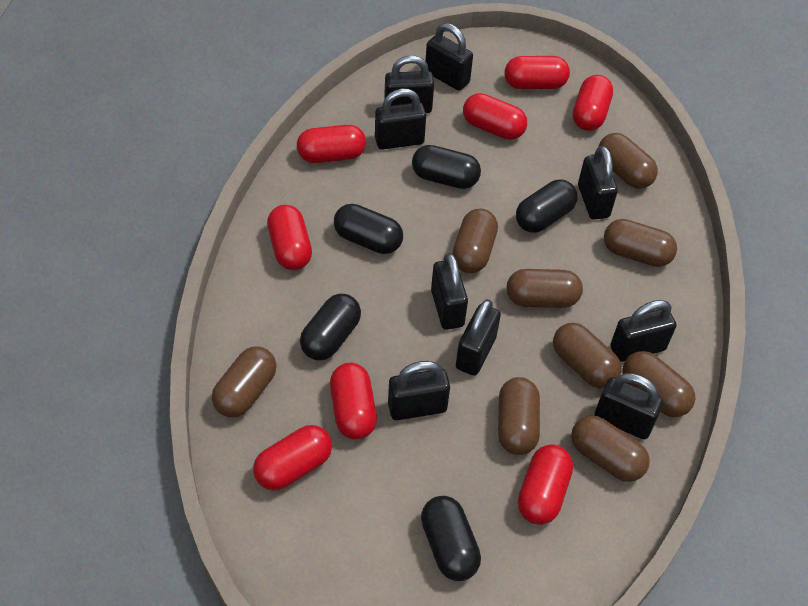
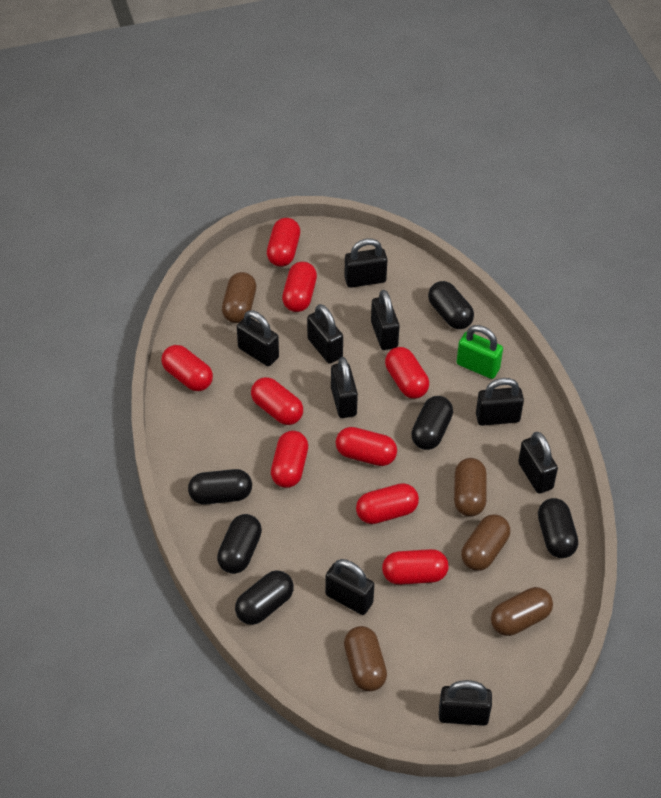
black capsule: [300,294,361,360] [334,204,403,254] [412,145,481,189] [421,496,481,581] [516,180,578,233] = 5 -> [188,469,252,505] [217,514,262,574] [235,570,294,625] [411,396,453,450] [428,281,474,329] [538,498,578,558] = 6
brown capsule: [212,346,277,417] [452,209,498,273] [498,377,540,455] [506,269,583,308] [553,323,622,388] [571,415,650,482] [598,133,658,189] [604,219,677,267] [623,351,695,417] = 9 -> [222,272,256,323] [344,626,387,691] [454,458,487,517] [461,514,510,571] [491,587,553,636] = 5
green padlock: none = 0 -> [457,325,503,379] = 1
red capsule: [253,425,332,490] [267,205,312,270] [297,125,366,163] [330,363,377,439] [463,93,527,140] [505,56,570,89] [518,444,573,525] [573,75,613,131] = 8 -> [161,345,213,391] [251,377,303,425] [267,218,300,267] [271,431,308,488] [282,262,317,312] [336,427,397,466] [356,483,419,524] [382,549,448,585] [385,347,429,399] = 9

